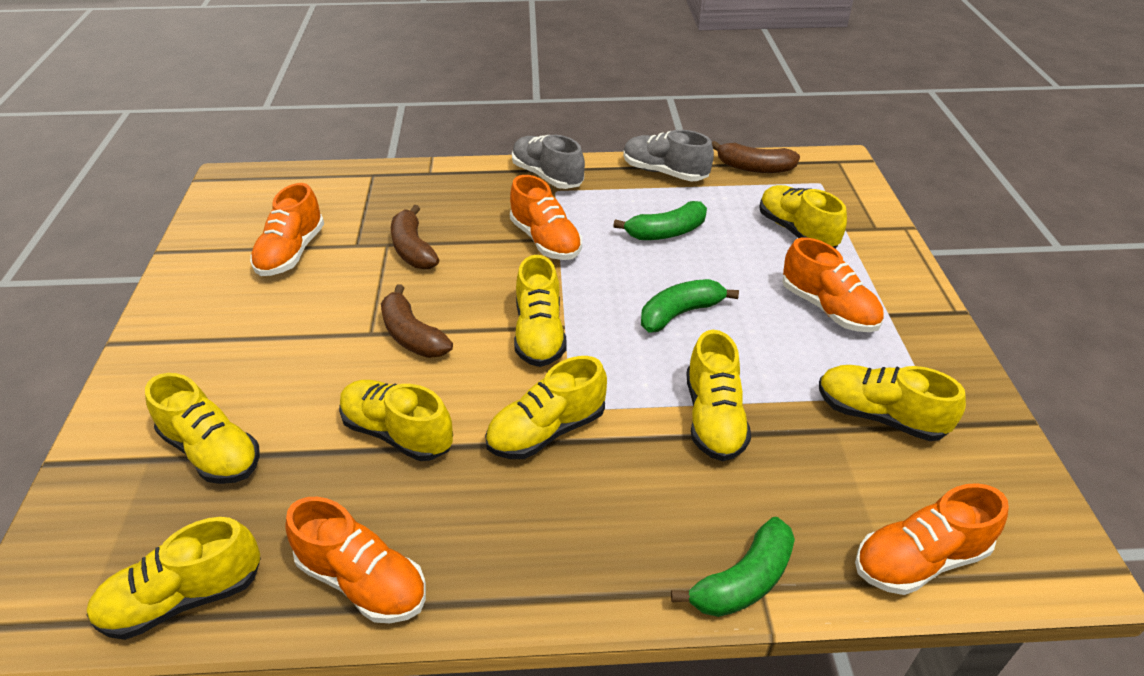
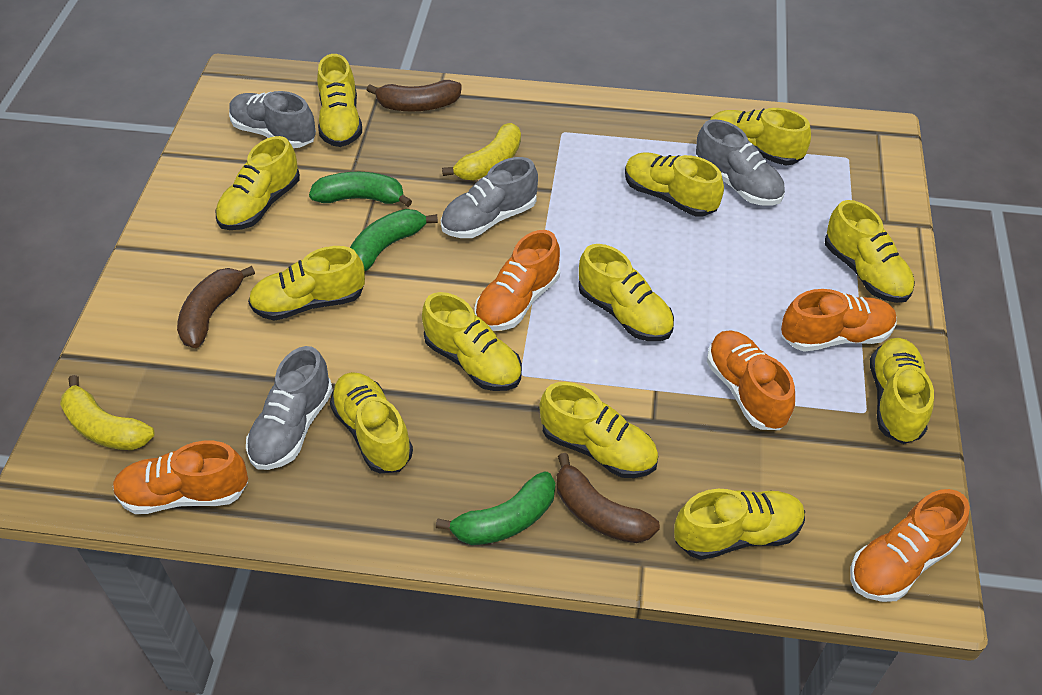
grey shoe: [512,135,585,189] [623,130,714,181] = 2 -> [229,91,316,148] [246,346,333,470] [441,157,538,238] [696,119,785,206] = 4
yellow banana: none = 0 -> [60,375,155,450] [442,123,521,181] = 2
yellow shoe: [87,517,261,640] [145,373,260,484] [339,380,453,461] [485,356,607,459] [514,255,567,367] [686,330,751,461] [759,185,847,249] [819,365,966,441] = 8 -> [215,136,300,230] [248,246,365,321] [317,54,362,147] [330,372,413,473] [422,292,522,391] [539,382,658,478] [578,244,674,341] [625,152,724,216] [674,489,805,560] [710,108,811,166] [825,200,915,303] [870,338,934,444] = 12

